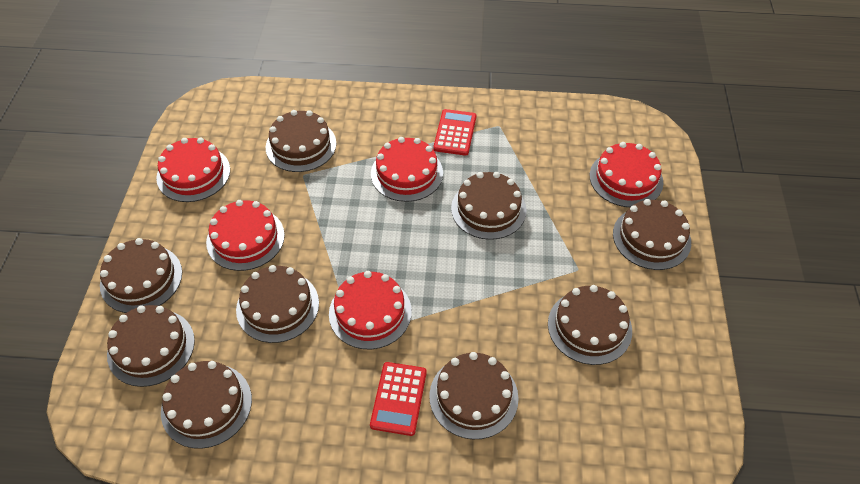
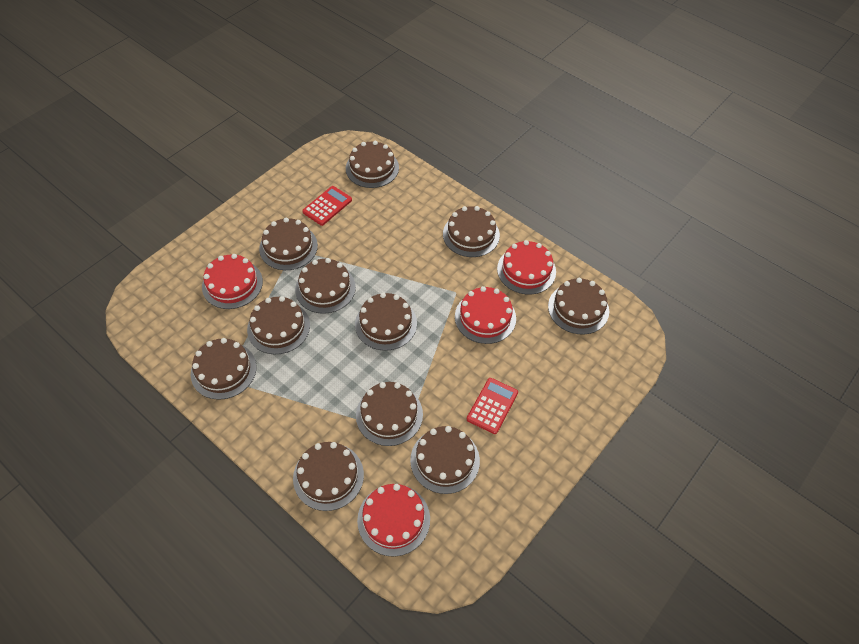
brown cake: [100,238,182,313] [107,305,195,387] [161,361,252,449] [236,265,319,343] [266,110,336,172] [429,352,519,439] [451,172,526,240] [548,285,632,365] [613,199,691,270] = 9 -> [191,338,256,400] [247,296,310,354] [259,218,318,270] [293,442,364,511] [295,258,356,314] [346,141,399,188] [355,293,417,351] [356,382,423,446] [410,426,480,494] [443,206,500,257] [548,278,609,335] = 11
red cake: [156,138,230,202] [206,200,285,271] [329,271,412,349] [371,137,443,202] [590,142,664,207] = 5 -> [202,254,263,309] [357,484,430,557] [455,286,516,344] [497,240,556,295] = 4

